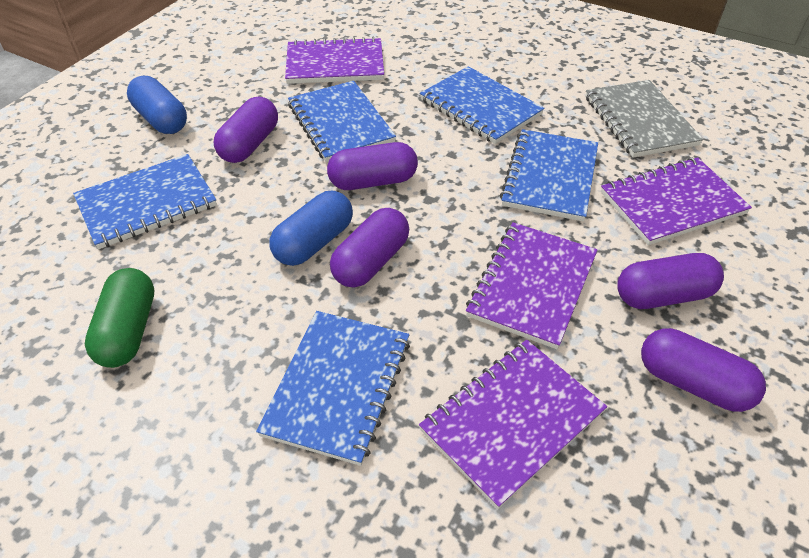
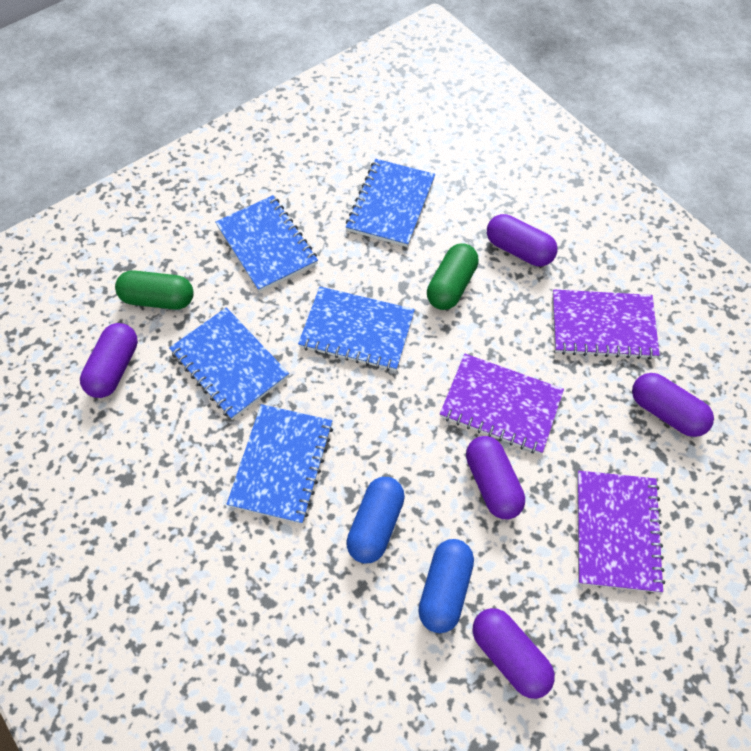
green capsule: [85,268,154,368] = 1 -> [115,270,194,310] [427,243,479,310] = 2
grey notebook: [585,80,704,158] = 1 -> none = 0
purple notebook: [285,37,384,84] [419,340,607,509] [466,222,598,349] [601,157,752,245] = 4 -> [440,354,564,454] [552,289,660,360] [577,471,665,593] = 3

